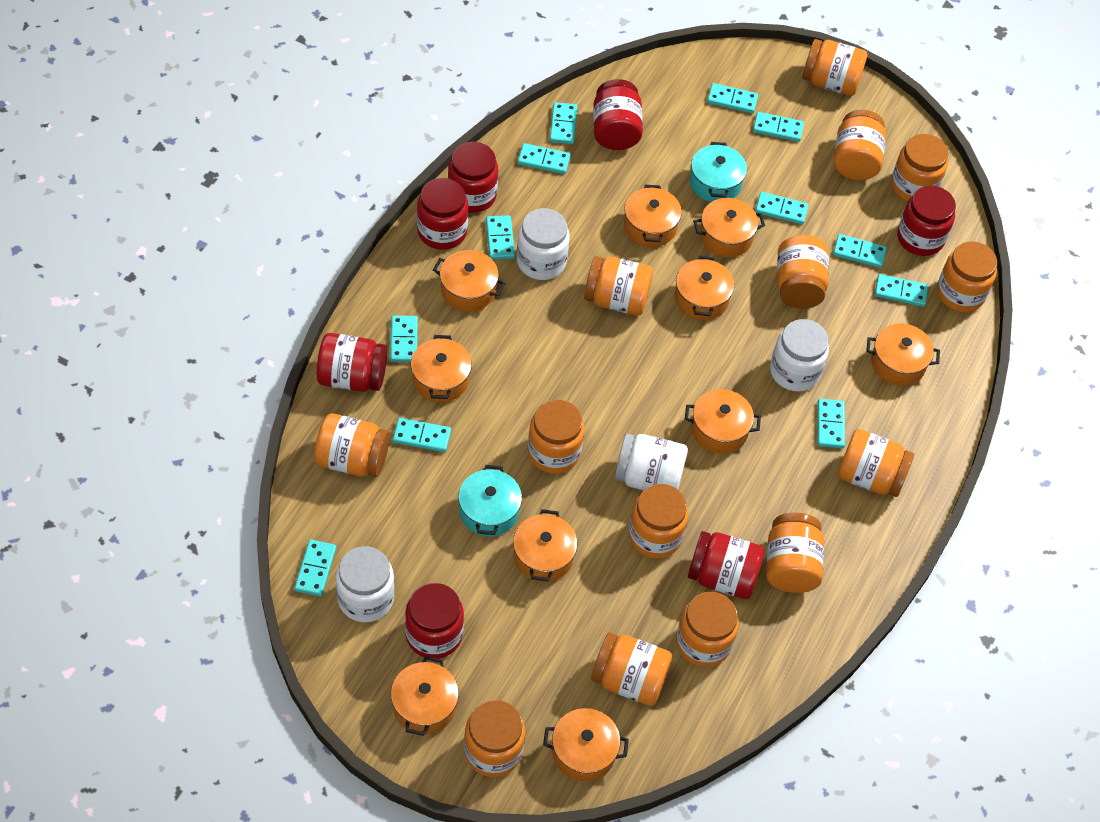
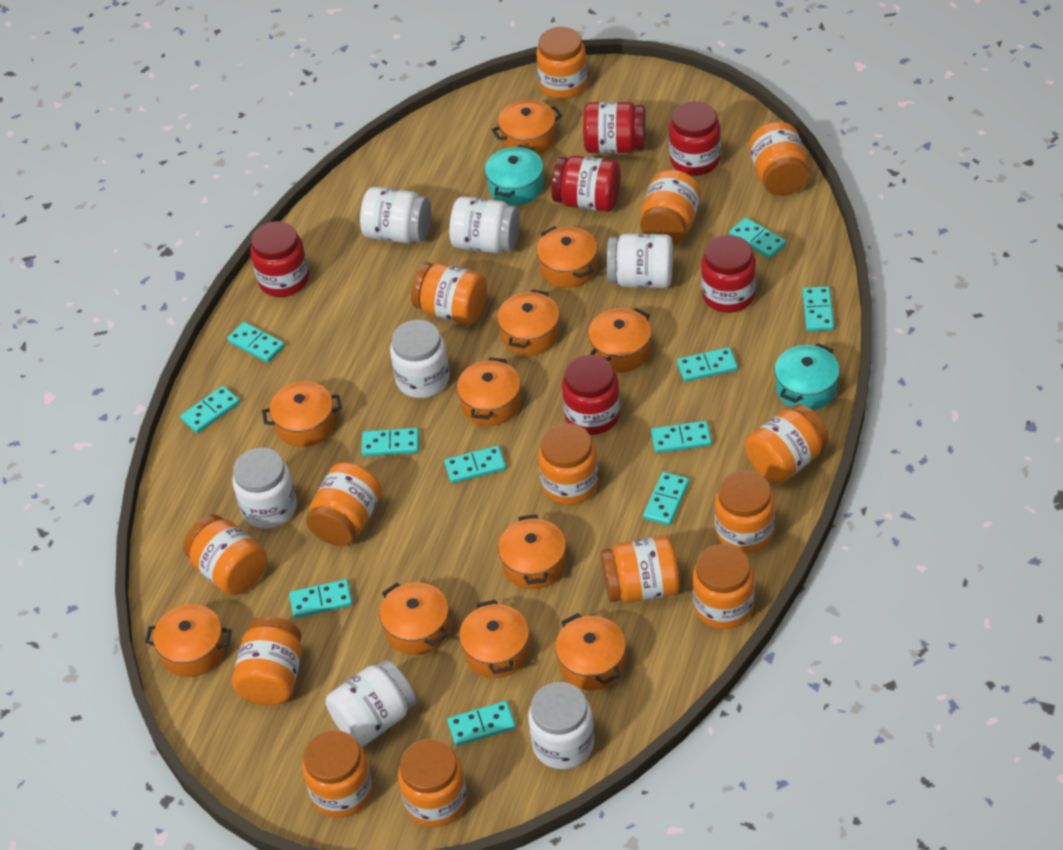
orange pot: [391,656,459,736] [411,335,472,402] [433,250,506,312] [513,509,577,582] [543,708,629,781] [624,185,682,247] [675,256,734,320] [685,389,761,454] [693,198,765,257] [866,323,940,386] = 10 -> [145,604,232,677] [262,382,342,447] [380,582,450,655] [457,357,521,426] [459,600,529,678] [492,100,562,155] [497,289,559,356] [498,514,566,589] [537,226,597,288] [555,613,626,690] [588,308,651,373] = 11
red jar: [317,333,387,392] [405,583,464,659] [417,178,468,250] [448,142,498,213] [593,79,643,150] [688,531,765,599] [897,186,956,256] = 7 -> [250,221,309,297] [551,155,620,212] [562,355,620,435] [583,102,646,153] [669,101,721,176] [701,235,756,313] = 6
turquoise domino: [294,540,336,596] [390,315,418,362] [393,418,451,452] [486,215,515,260] [518,143,571,174] [550,102,578,144] [707,83,758,113] [753,112,804,142] [755,192,808,225] [817,399,845,448] [833,234,887,268] [875,274,928,307] = 12 -> [180,386,240,433] [227,322,285,363] [289,579,353,618] [362,428,419,456] [444,446,506,483] [447,701,516,746] [643,472,689,525] [651,421,712,453] [677,347,738,382] [729,217,786,259] [802,286,834,331] = 11
white jar: [336,546,395,622] [517,208,570,280] [615,434,688,491] [770,319,829,391] = 4 -> [232,448,297,529] [326,660,416,747] [360,187,431,243] [390,320,450,398] [449,196,520,253] [528,682,594,769] [606,233,673,288] = 7

